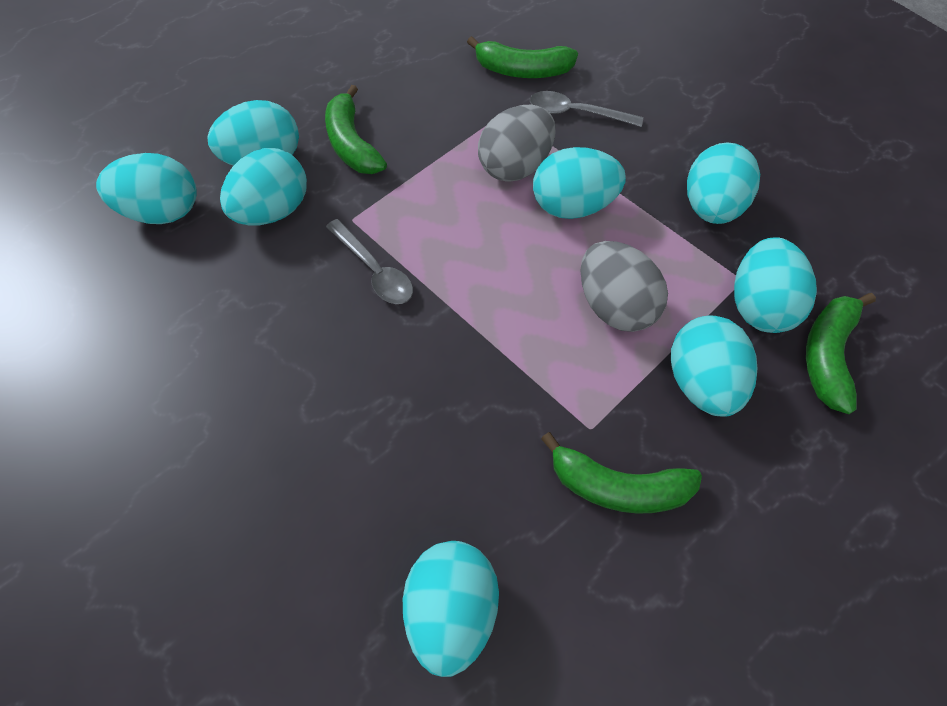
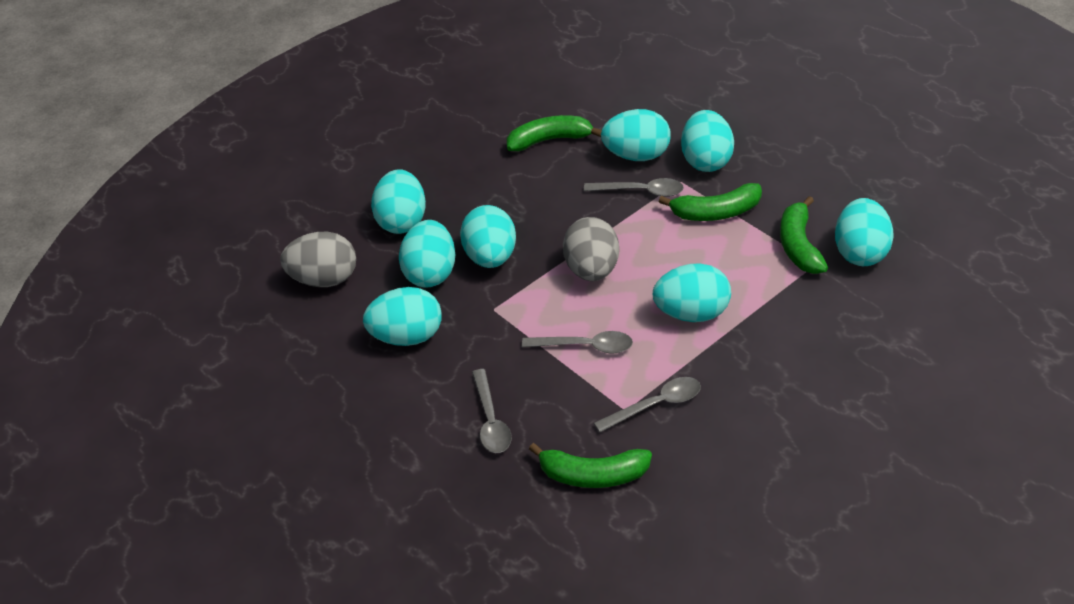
grey spoon: [326,219,413,304] [530,91,643,127] = 2 -> [472,369,512,453] [522,331,633,354] [584,178,684,197] [594,377,701,432] = 4

